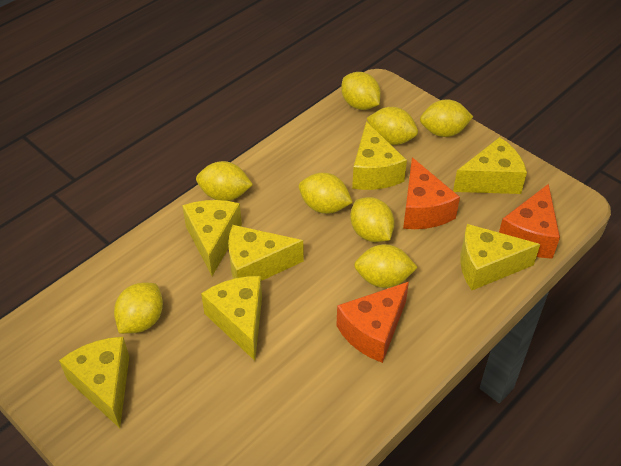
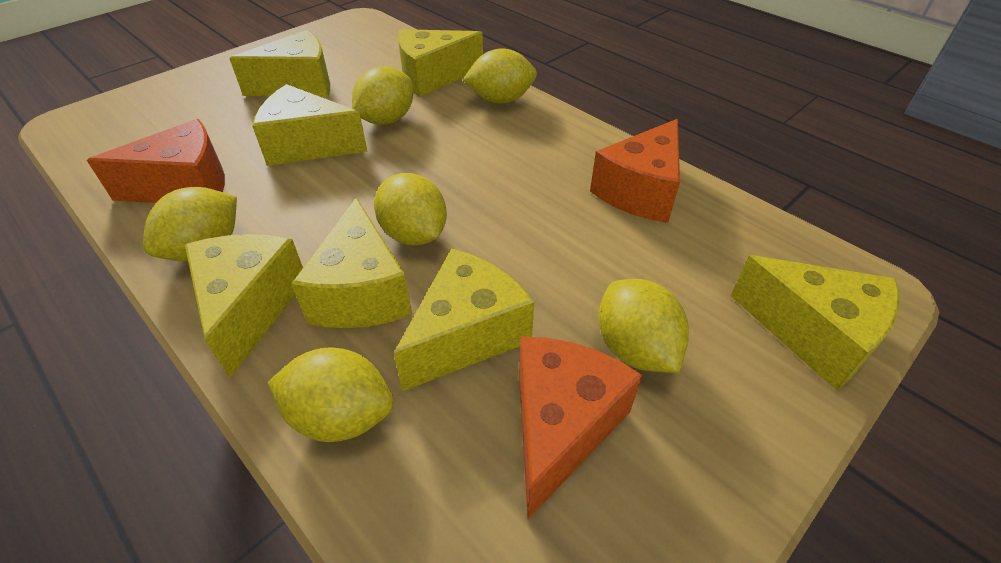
yellow lemon: [114,283,163,334] [196,161,253,201] [299,173,353,214] [341,72,381,110] [350,197,394,242] [354,244,418,288] [367,107,418,145] [420,100,473,137] = 8 -> [143,187,237,262] [268,347,394,442] [352,66,413,125] [374,173,447,246] [463,49,537,104] [598,279,689,373] = 6

